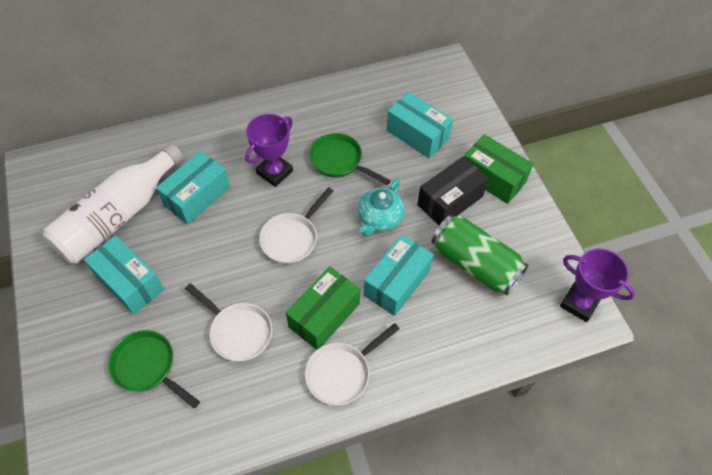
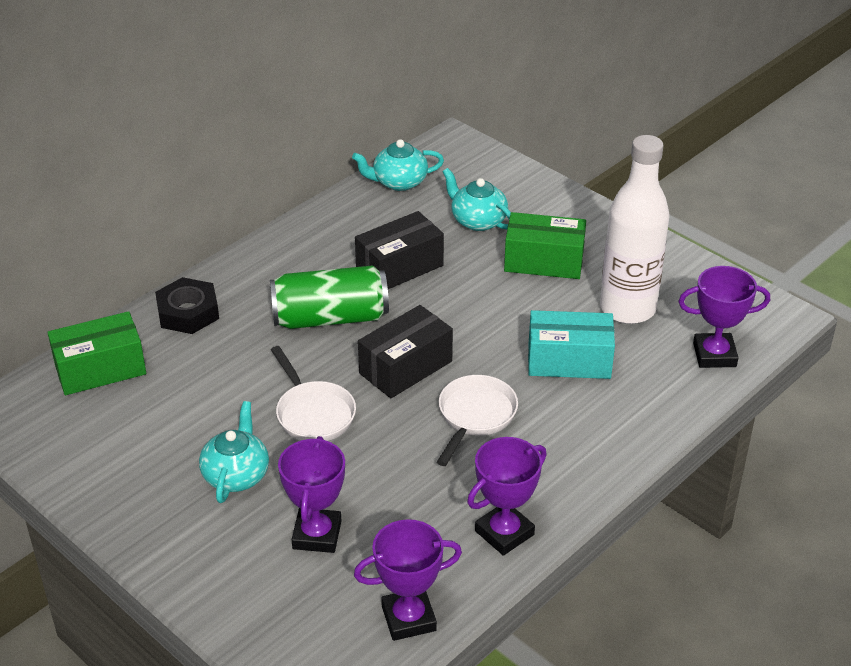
black box: [417,156,489,225] = 1 -> [355,211,444,289] [358,305,453,398] = 2
black nut: none = 0 -> [155,277,219,334] = 1
green pan: [108,330,200,408] [309,133,391,185] = 2 -> none = 0
purple trophy: [245,114,293,187] [560,248,635,322] = 2 -> [278,436,345,553] [354,519,462,641] [467,437,547,556] [678,266,770,368] = 4
turquoise box: [84,235,164,315] [156,151,230,224] [364,235,434,316] [386,92,453,159] = 4 -> [528,310,615,379] = 1
turquoise teapot: [358,179,405,236] = 1 -> [199,401,269,503] [352,139,444,191] [443,168,511,231] = 3
white pan: [185,283,272,362] [259,187,333,264] [305,323,400,405] = 3 -> [271,346,356,441] [437,375,518,466] = 2

